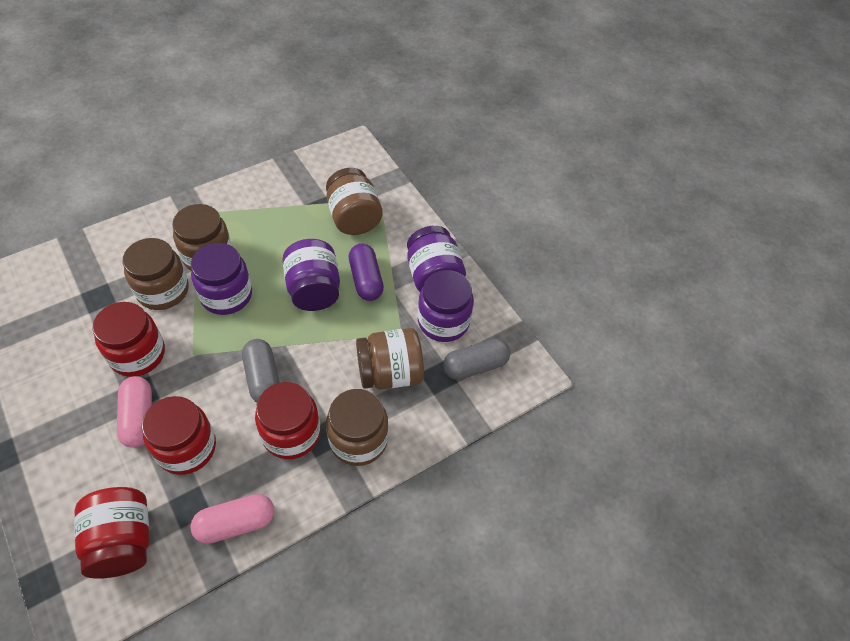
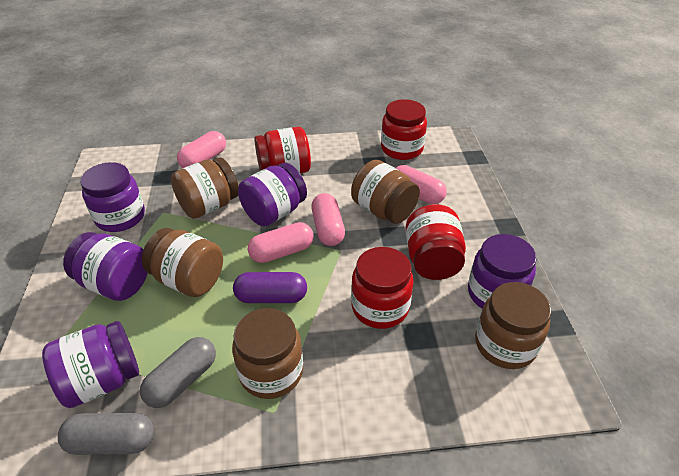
pink capsule: [117,376,152,448] [190,494,274,544] = 2 -> [177,131,226,168] [248,222,314,263] [311,193,345,246] [396,165,447,204] = 4
purple jar: [191,243,252,315] [282,239,340,311] [407,226,466,292] [418,270,474,342] = 4 -> [42,321,139,408] [63,232,148,301] [80,162,145,232] [238,163,307,226] [468,234,537,309] = 5

